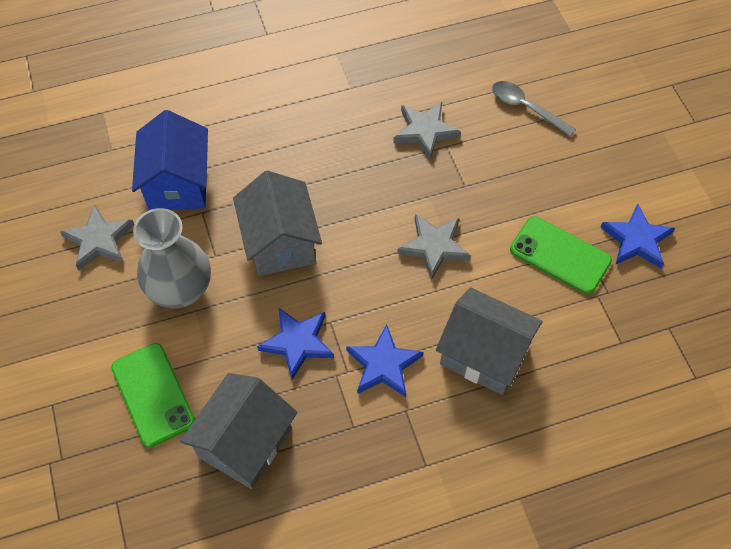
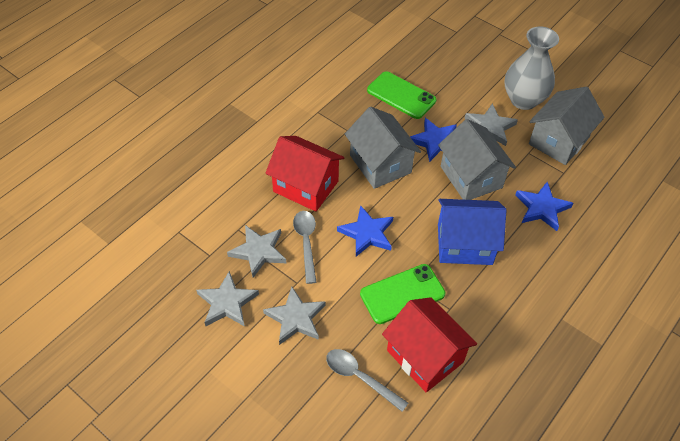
grey spoon: [492,81,576,137] = 1 -> [293,211,316,284] [326,349,408,412] = 2
grey star: [60,204,134,271] [393,102,461,160] [397,214,471,280] = 3 -> [196,271,259,327] [227,225,286,278] [263,287,326,345] [465,104,518,146] = 4
red house: none = 0 -> [265,136,345,212] [382,297,477,392] = 2

